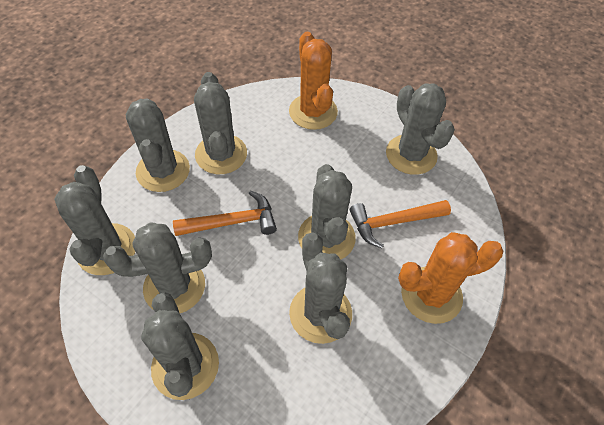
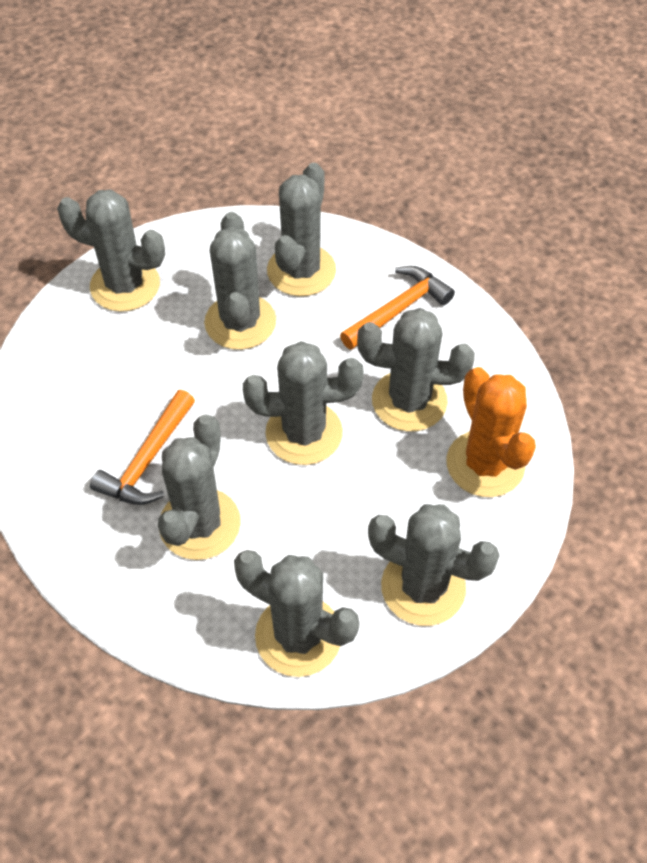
orange cactus: [289,32,338,130] [398,232,504,324] = 2 -> [447,367,536,497] = 1

